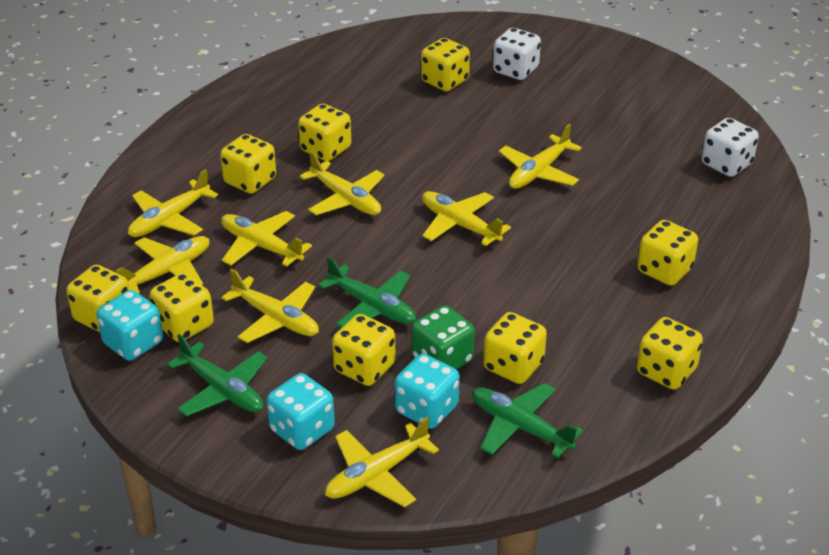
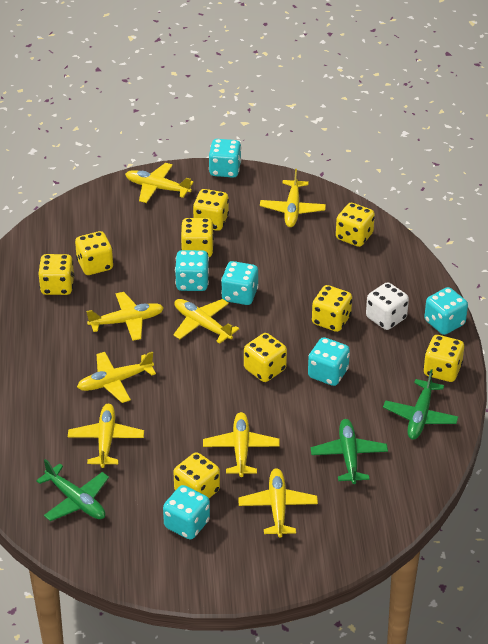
green dice: [412,305,475,370] = 1 -> none = 0
turquoise dice: [97,290,163,361] [266,373,335,450] [394,354,460,429] = 3 -> [163,485,210,539] [175,250,209,291] [209,139,241,178] [221,261,259,305] [308,337,350,386] [424,287,468,335] = 6
white dice: [493,28,541,80] [701,118,759,177] = 2 -> [366,282,409,330] = 1

